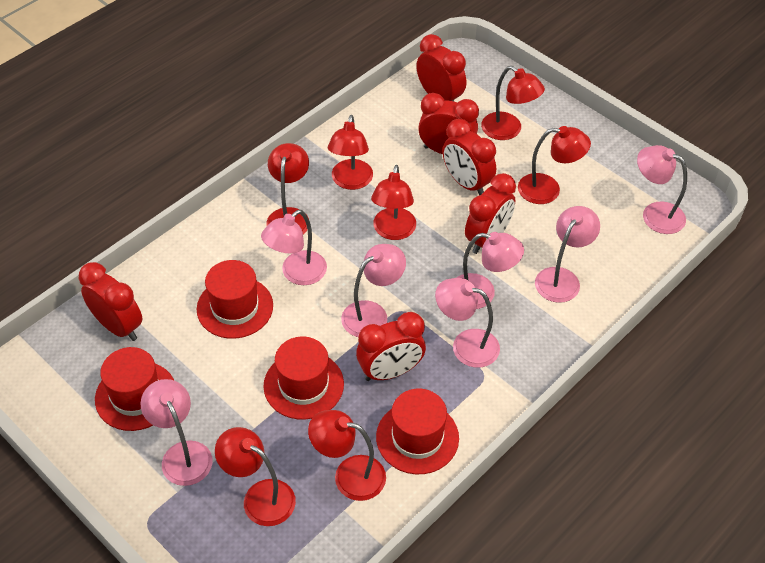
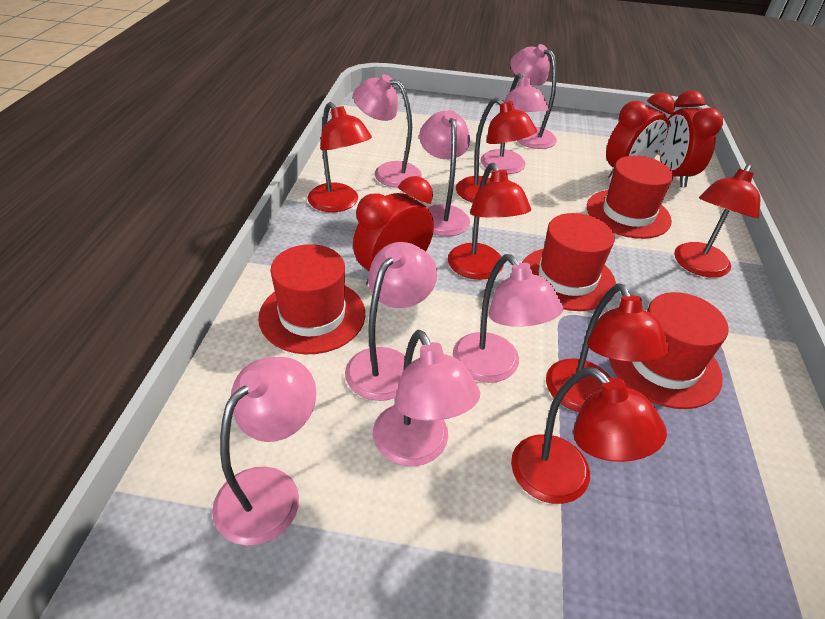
pink lamp: [140,379,213,486] [261,210,327,285] [341,244,406,337] [435,278,500,368] [456,232,524,309] [535,206,600,303] [637,145,687,234] = 7 -> [212,357,316,546] [345,242,437,401] [353,74,422,188] [373,330,480,466] [419,110,470,236] [453,254,563,383] [481,73,549,174] [510,44,557,149] = 8
red clock: [79,262,142,341] [356,312,426,381] [416,34,466,101] [418,93,479,154] [443,119,496,195] [465,173,516,254] = 6 -> [353,176,434,286] [606,92,675,179] [660,90,723,187] = 3
red lamp: [215,427,296,526] [266,143,309,235] [308,410,386,501] [328,115,373,190] [371,165,416,240] [481,66,545,140] [518,126,591,204] = 7 -> [308,102,372,212] [448,163,531,280] [456,98,537,203] [511,367,667,504] [546,283,669,412] [674,164,760,278] = 6

